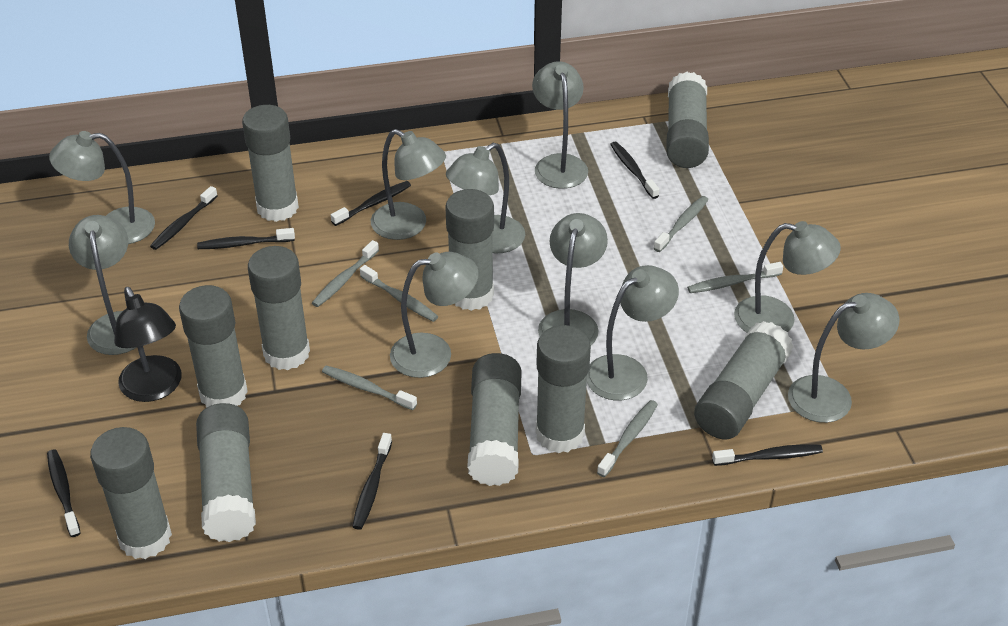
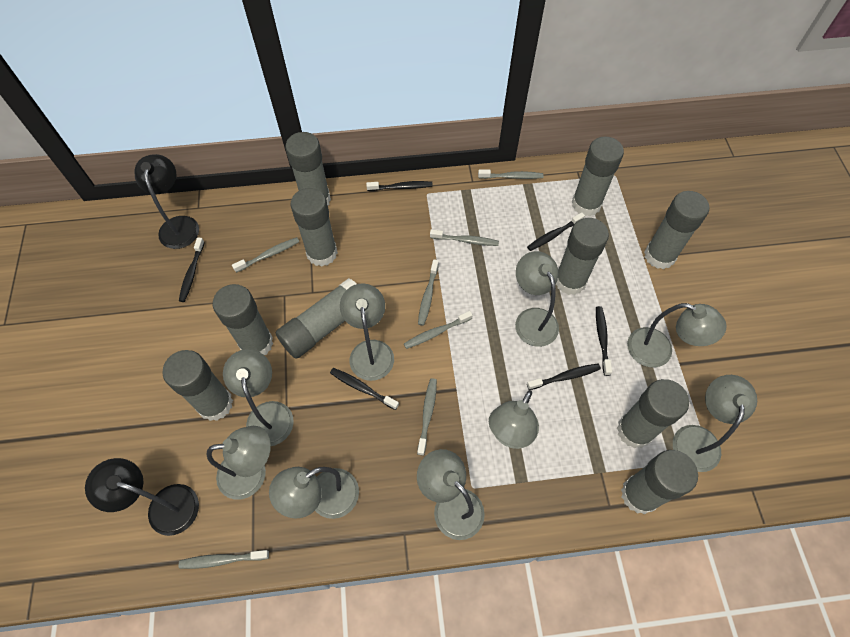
black lamp: [114,287,182,402] = 1 -> [85,458,199,536] [135,154,199,249] = 2
black toothbrush: [47,449,80,537] [150,186,218,250] [197,228,295,249] [331,181,411,226] [352,433,392,530] [610,142,659,199] [712,444,823,466] = 7 -> [179,238,205,302] [330,368,399,410] [366,181,433,191] [527,212,585,251] [527,364,601,390] [596,306,612,376] = 6
grey lamp: [49,131,155,244] [69,215,137,355] [371,129,446,240] [390,252,479,378] [446,143,525,254] [532,62,588,189] [538,213,608,346] [587,265,679,400] [734,221,841,333] [788,293,900,423] = 10 -> [206,426,271,500] [223,349,294,446] [269,467,359,519] [340,284,394,381] [417,449,485,540] [489,390,539,449] [515,251,559,347] [627,303,727,368] [673,375,757,472] = 9
grey toothbrush: [312,240,379,307] [322,366,417,410] [360,265,438,322] [597,400,658,477] [654,196,708,252] [687,262,783,293] = 6 -> [179,550,269,569] [232,237,299,273] [404,311,473,349] [417,378,437,456] [418,259,439,326] [430,229,499,246] [478,170,543,179] = 7

